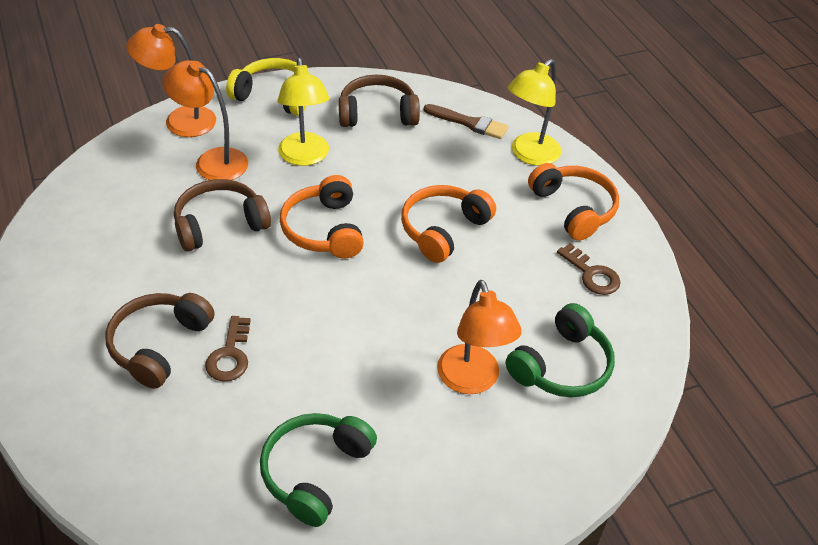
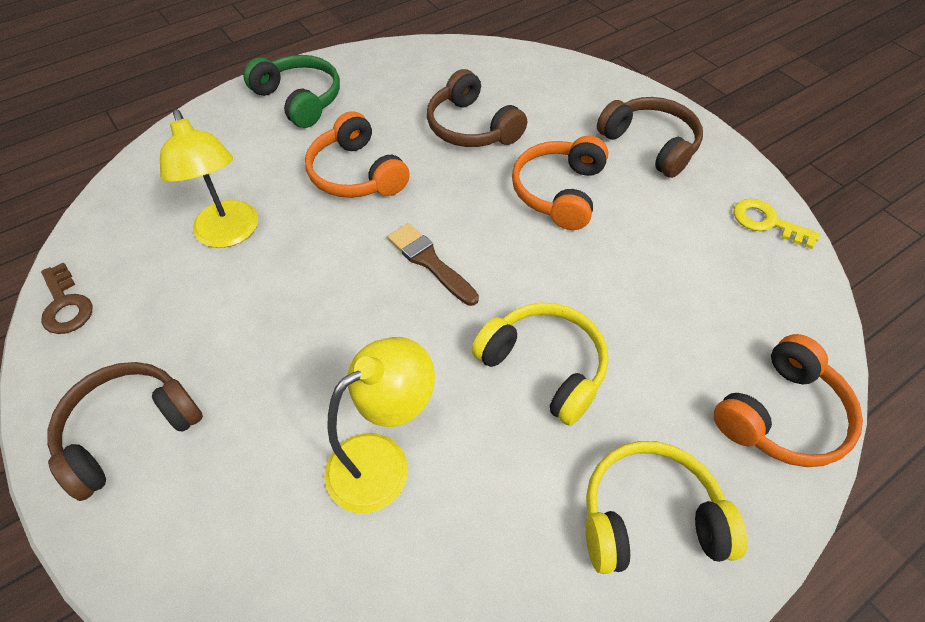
brown key: [205,316,251,382] [557,243,621,295] = 2 -> [41,263,92,334] = 1
green headphones: [260,413,377,527] [506,303,615,397] = 2 -> [243,55,340,128] = 1
orange lamp: [126,24,216,137] [163,60,248,180] [437,280,522,394] = 3 -> none = 0
yellow headphones: [226,58,306,116] = 1 -> [472,302,608,426] [586,441,747,574] = 2
yellow key: none = 0 -> [733,199,821,249] = 1

